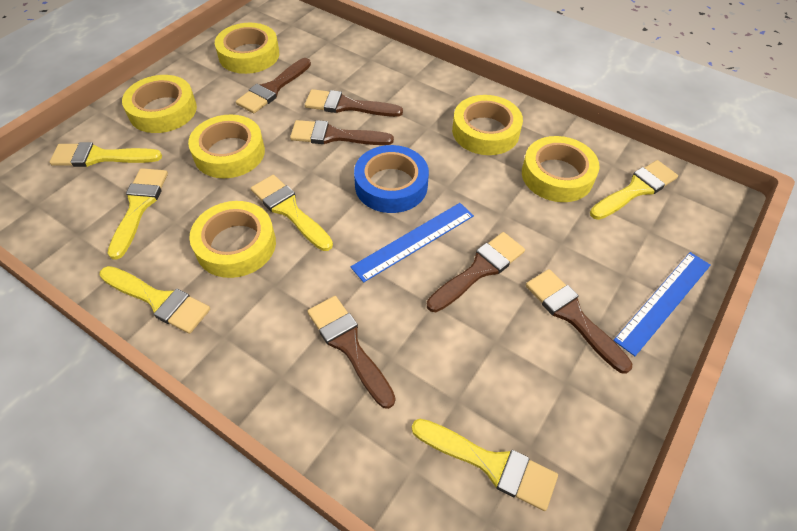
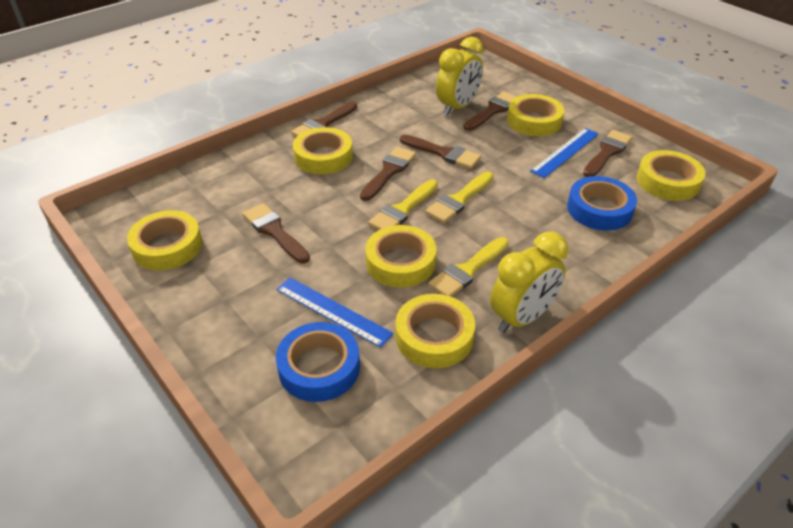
blue tape: [354,145,429,213] = 1 -> [276,322,360,402] [567,176,637,231] = 2
yellow brush: [50,142,162,167] [99,266,210,334] [107,168,168,260] [251,175,333,251] [412,419,558,511] [590,160,678,220] = 6 -> [368,180,438,230] [425,172,493,223] [428,237,509,297] = 3
yellow clock: none = 0 -> [436,37,483,116] [490,232,568,333] = 2

